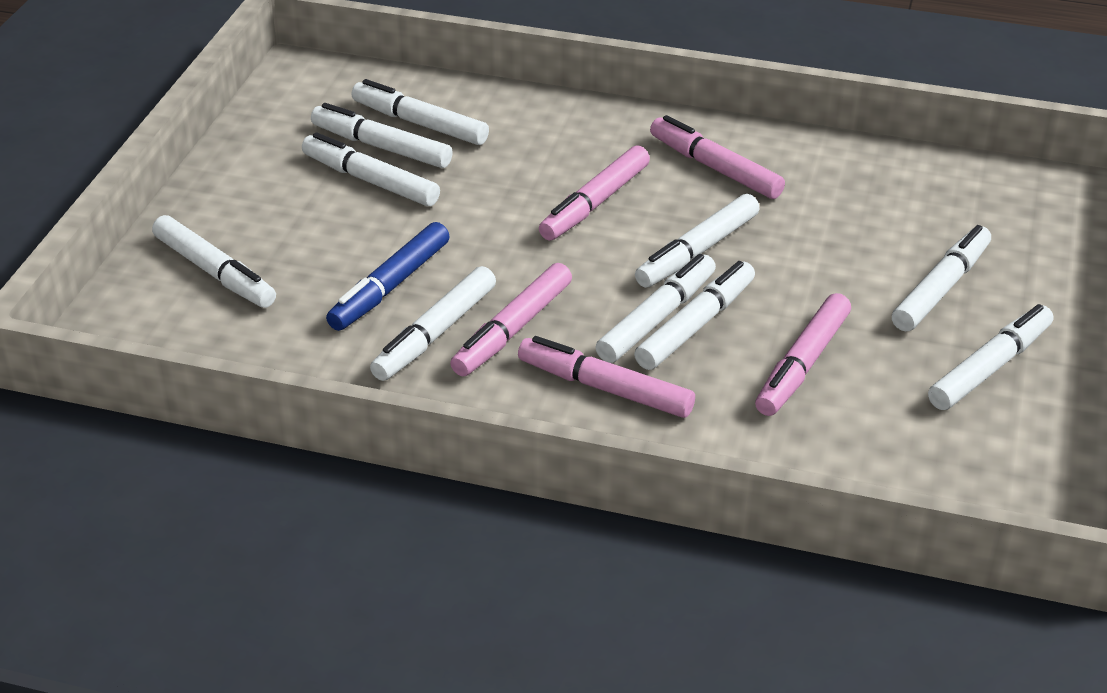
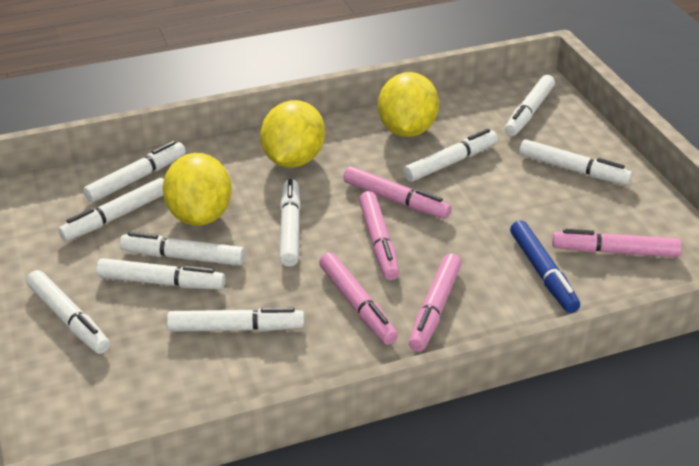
yellow lemon: none = 0 -> [162,153,232,226] [261,100,325,168] [378,72,439,137] = 3

